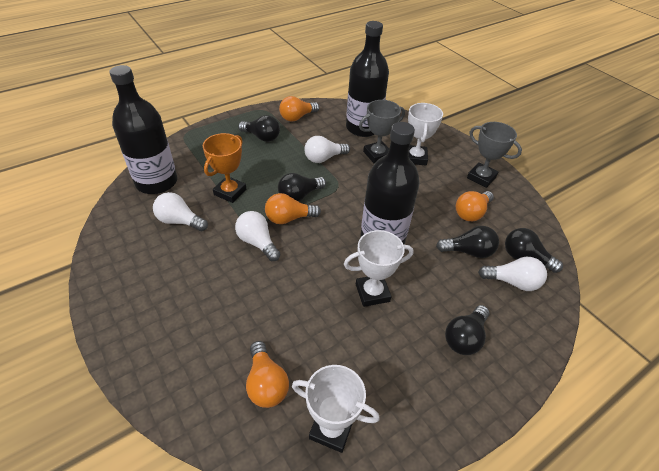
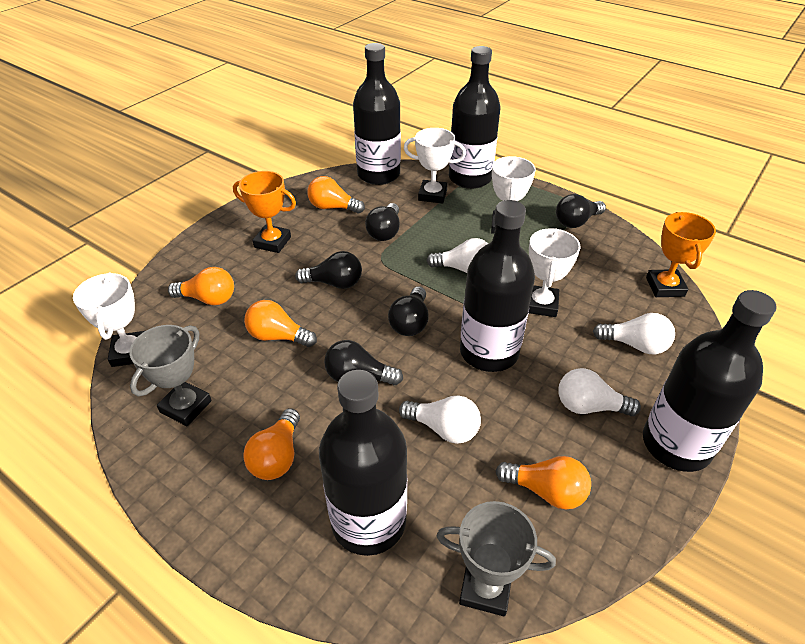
black bottle: [110,65,177,194] [346,21,389,137] [360,122,420,245] = 3 -> [319,370,407,556] [353,43,401,185] [449,46,501,189] [460,200,535,372] [643,290,777,472] = 5
orange light bulb: [246,341,289,408] [265,193,321,224] [279,96,319,122] [456,191,494,221] = 4 -> [168,267,234,305] [243,408,300,480] [244,300,317,347] [307,176,365,214] [496,456,591,509] = 5
orange trophy: [203,133,246,203] = 1 -> [233,171,296,253] [646,212,716,297] = 2
white trophy: [292,365,380,453] [344,230,413,307] [408,103,443,165] = 3 -> [73,272,145,367] [404,128,466,203] [491,156,536,234] [529,228,581,317] = 4

